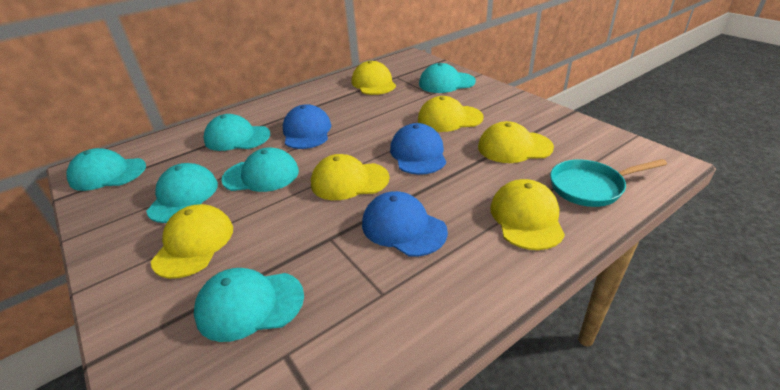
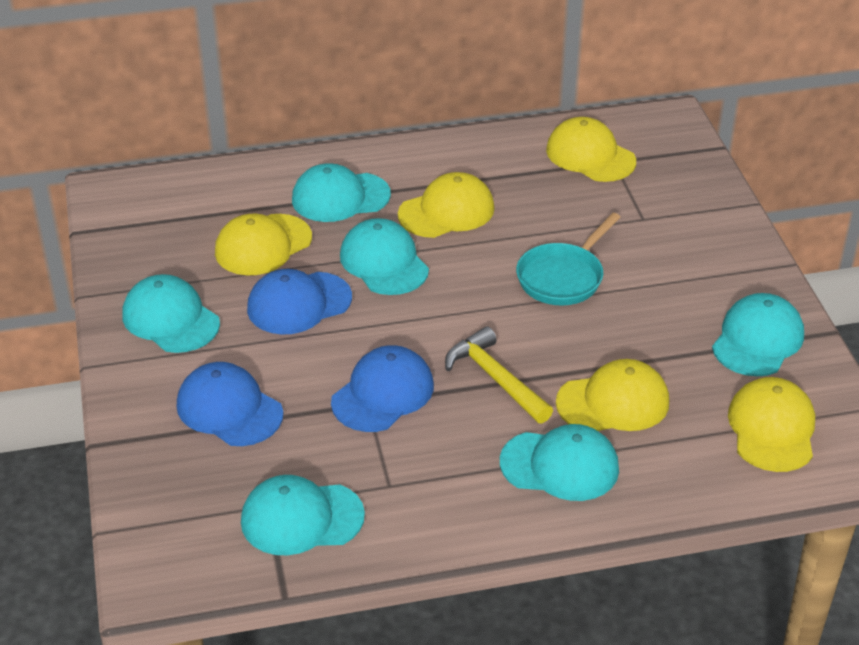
yellow cap: [151,204,233,279] [311,154,389,200] [352,61,396,95] [418,96,484,132] [478,121,554,163] [490,179,565,250] = 6 -> [215,214,312,275] [398,172,495,238] [546,117,636,182] [556,359,669,431] [728,377,815,472] = 5
yellow hammer: none = 0 -> [445,326,553,424] = 1

